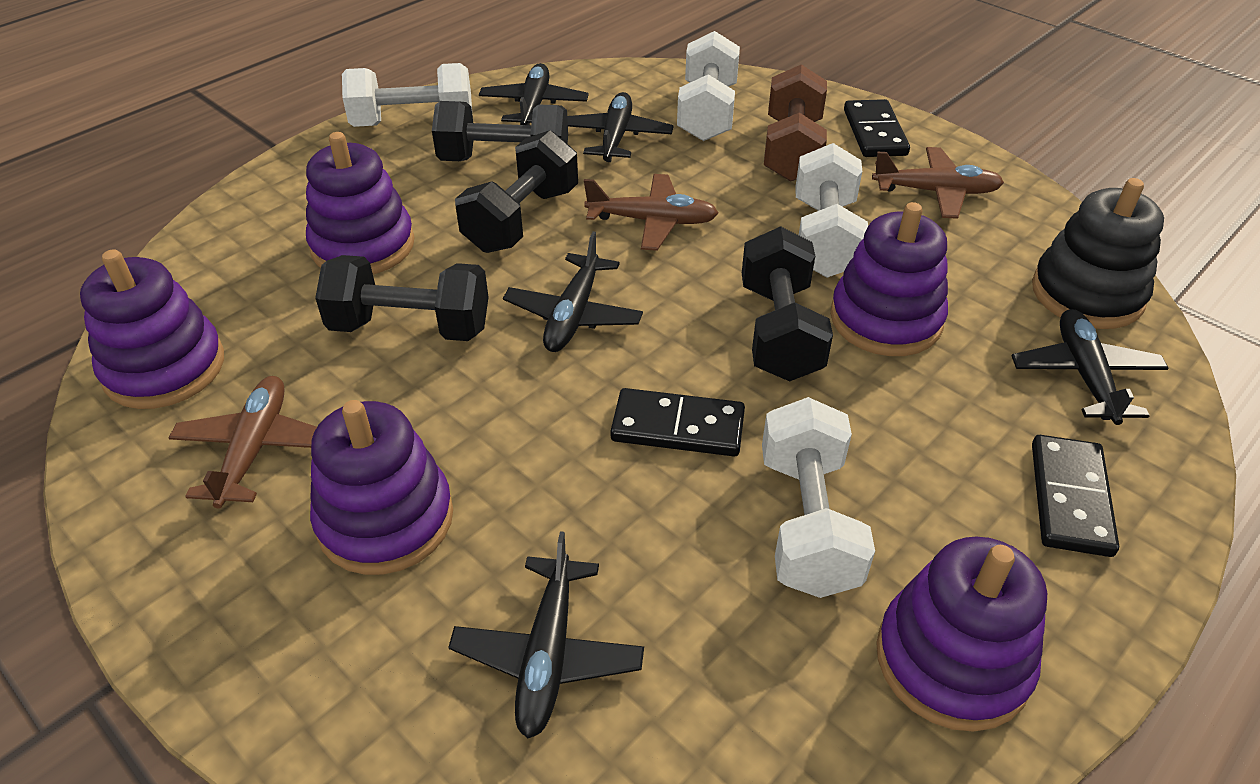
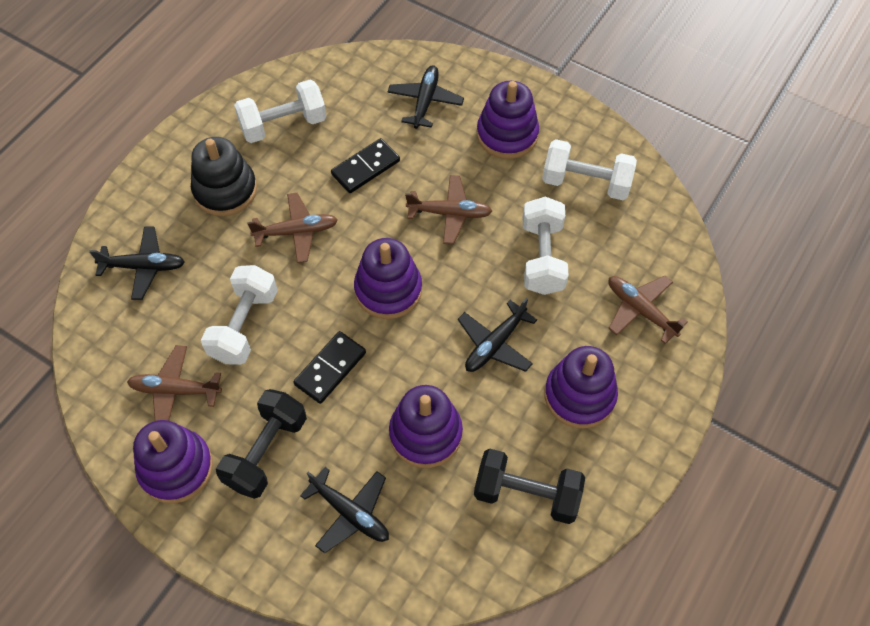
black domino: [610,388,745,456] [844,99,910,157] [1032,435,1119,557] = 3 -> [293,331,366,404] [331,138,400,193] = 2
black dumbbell: [315,255,489,341] [432,101,568,161] [455,130,578,253] [742,226,833,381] = 4 -> [216,389,307,499] [474,449,585,524] = 2
black plane: [448,531,644,739] [479,63,589,125] [503,231,643,352] [567,92,674,162] [1012,309,1169,425] = 5 -> [89,227,185,300] [300,467,389,553] [388,65,464,129] [458,298,537,372] = 4
brown dumbbell: [764,64,827,182] = 1 -> none = 0
brown plane: [168,376,317,509] [584,174,718,251] [872,147,1004,219] = 3 -> [127,345,222,421] [247,193,338,263] [405,175,492,244] [608,276,688,344] = 4

